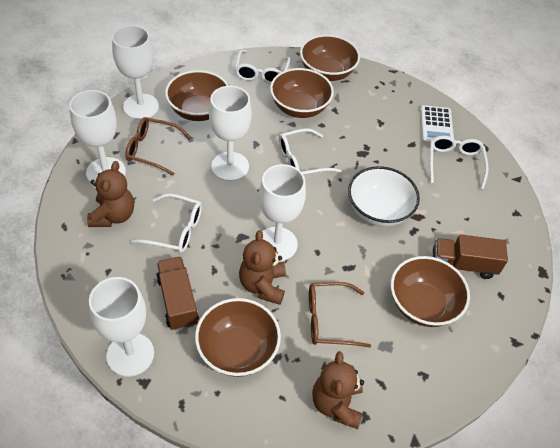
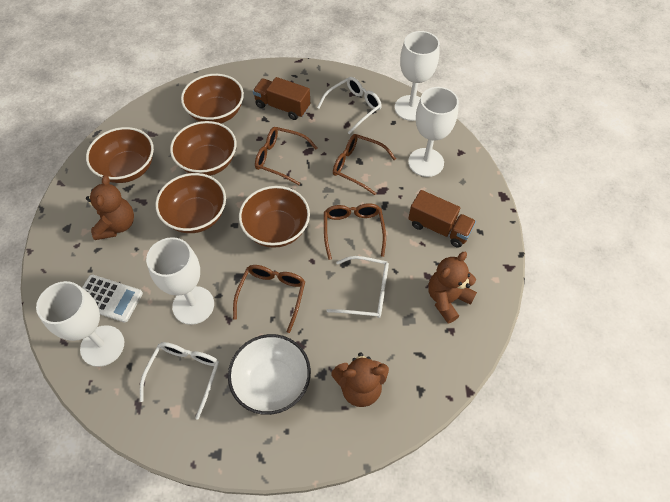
brown glasses: [125,117,191,175] [309,282,371,348] = 2 -> [233,265,305,333] [255,127,318,185] [324,203,386,260] [333,134,396,195] = 4
white glasses: [131,194,202,253] [235,50,290,84] [279,128,341,175] [430,136,489,190] = 4 -> [140,342,219,420] [317,77,382,135] [326,256,389,318] = 3
white goblet: [69,90,126,183] [89,277,154,377] [112,25,159,119] [209,86,252,181] [259,164,306,261] = 5 -> [36,281,124,367] [146,237,214,325] [395,31,440,121] [408,87,459,177] = 4

